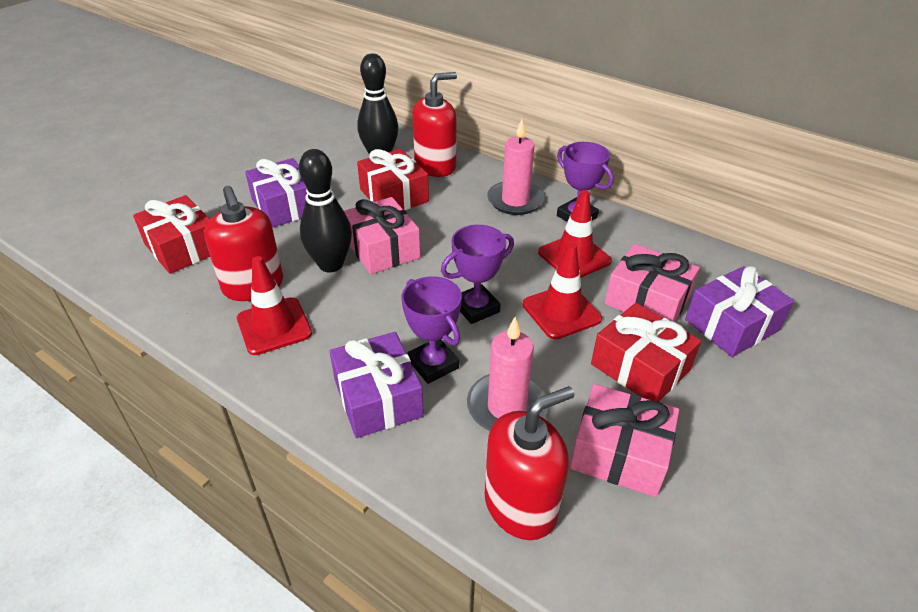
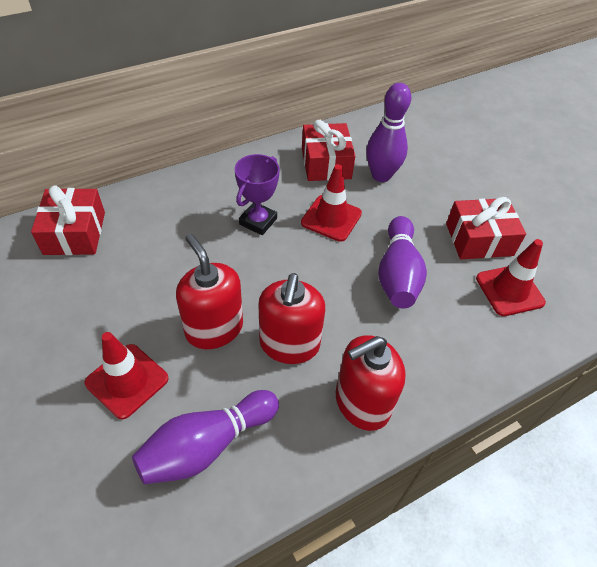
black bowling pin: [299,149,352,272] [357,53,398,154] = 2 -> none = 0
pink candle: [467,317,548,431] [487,119,545,215] = 2 -> none = 0
pink gift: [344,197,421,274] [570,384,679,497] [605,244,700,322] = 3 -> none = 0
purple bowling pin: none = 0 -> [132,390,279,485] [366,83,411,182] [378,216,427,308] = 3
purple gift: [245,158,307,228] [330,332,424,438] [685,266,794,357] = 3 -> none = 0
purple trophy: [401,276,462,384] [441,225,514,324] [557,142,614,222] = 3 -> [235,154,280,235] = 1

